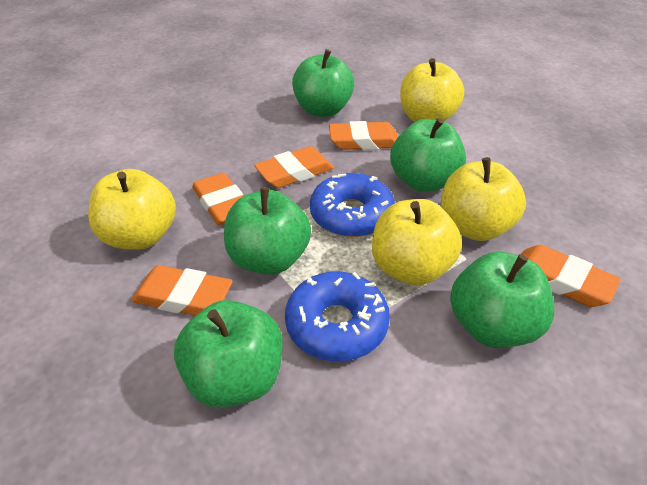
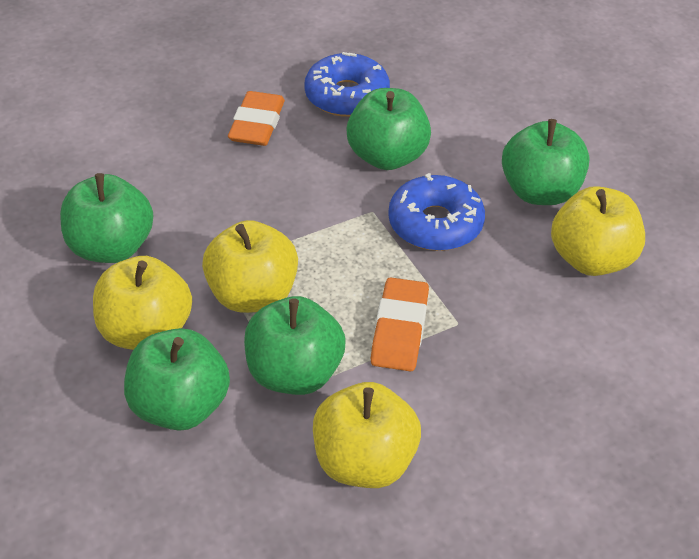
orange eraser: [131,265,233,316] [192,173,243,225] [254,146,334,188] [329,121,398,150] [521,245,621,307] = 5 -> [228,91,285,146] [371,277,429,371] = 2

